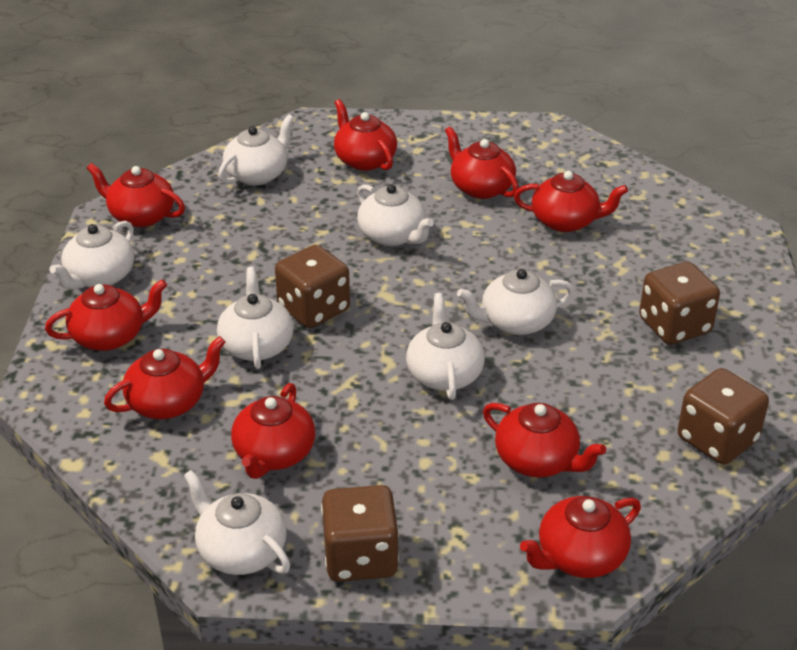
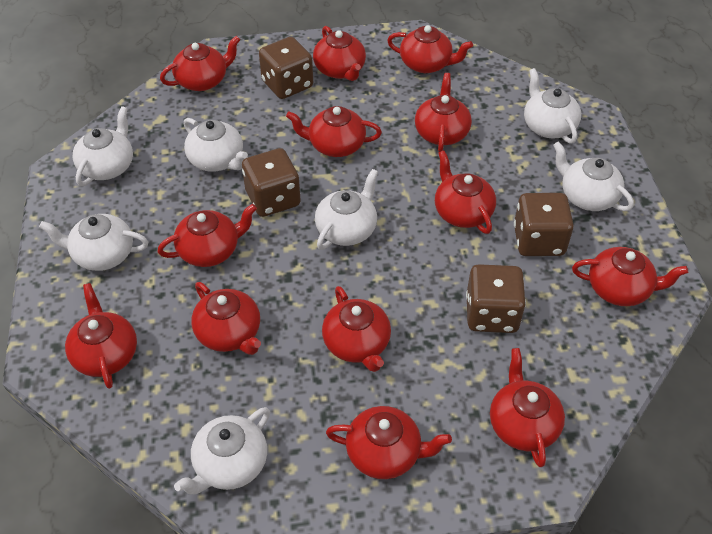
red teapot: [45,279,167,351] [86,163,185,227] [104,336,225,419] [231,383,315,479] [334,99,397,171] [445,126,519,199] [483,403,606,477] [514,171,628,232] [520,496,641,578] = 9 -> [65,283,137,389] [157,204,257,267] [160,36,240,91] [191,282,261,355] [286,106,382,157] [313,26,366,81] [322,286,391,372] [326,406,452,479] [387,25,473,73] [415,73,472,152] [435,150,496,234] [490,348,565,467] [572,247,688,306] = 13

